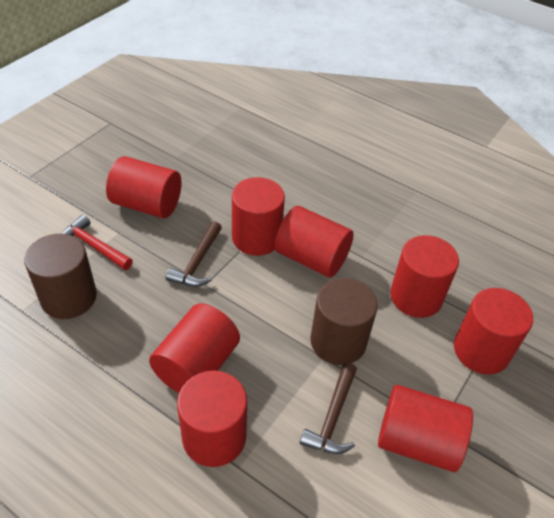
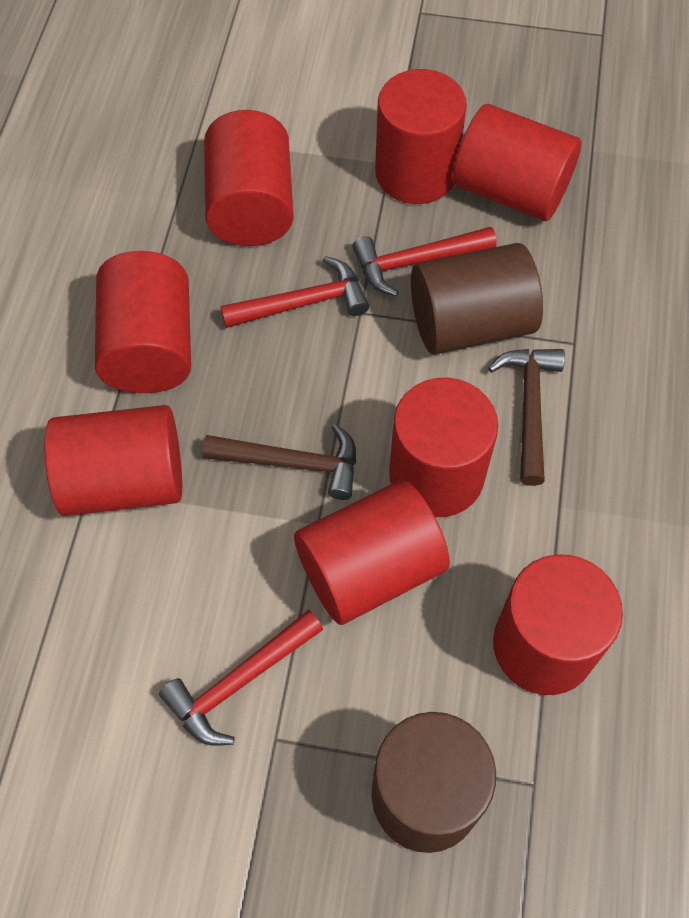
red hammer: [62,215,133,270] = 1 -> [159,610,323,746] [220,256,369,328] [352,227,497,296] = 3

